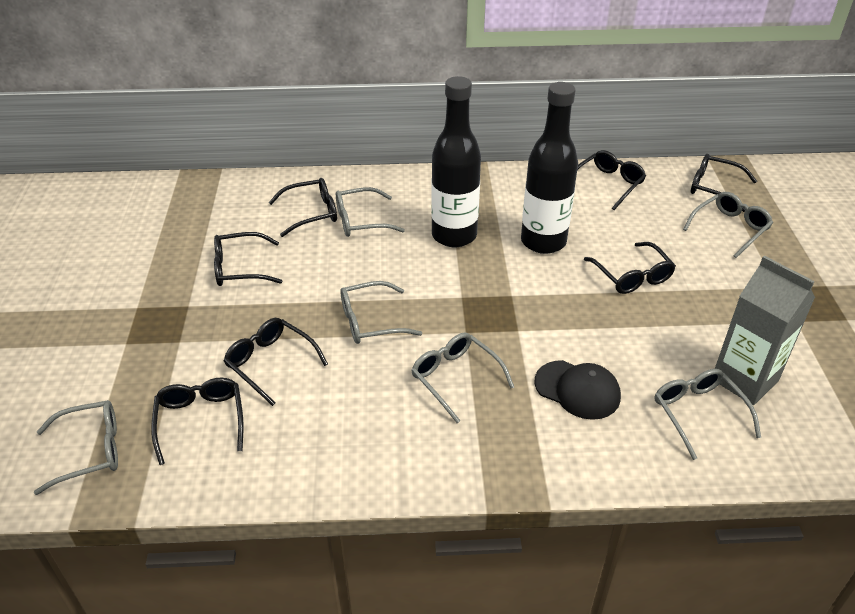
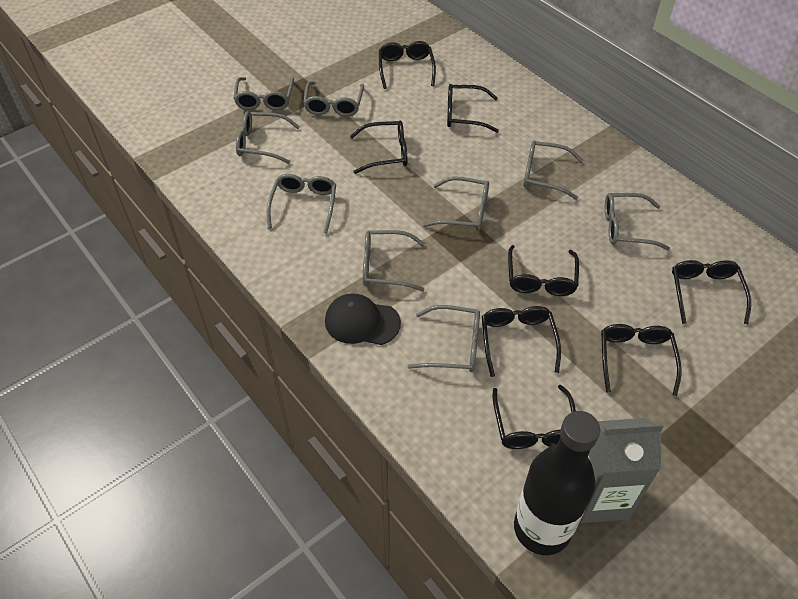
black bottle: [431,76,481,247] [521,82,578,254] = 2 -> [514,411,600,555] = 1
black glasses: [151,378,244,465] [214,232,282,286] [224,318,328,406] [269,178,337,237] [577,150,646,210] [584,242,676,294] [691,154,757,212] = 7 -> [350,121,408,174] [379,41,436,89] [447,84,499,133] [482,306,561,377] [492,385,576,449] [508,245,579,296] [601,324,682,396] [672,260,751,324] = 8
grey glasses: [34,400,118,495] [336,187,405,237] [340,281,422,344] [411,333,514,423] [654,369,761,460] [683,192,773,258] = 6 -> [233,77,294,110] [236,111,300,164] [267,174,336,233] [303,81,364,117] [363,230,425,291] [408,305,480,372] [423,177,489,231] [523,141,583,200] [605,193,670,250] = 9

